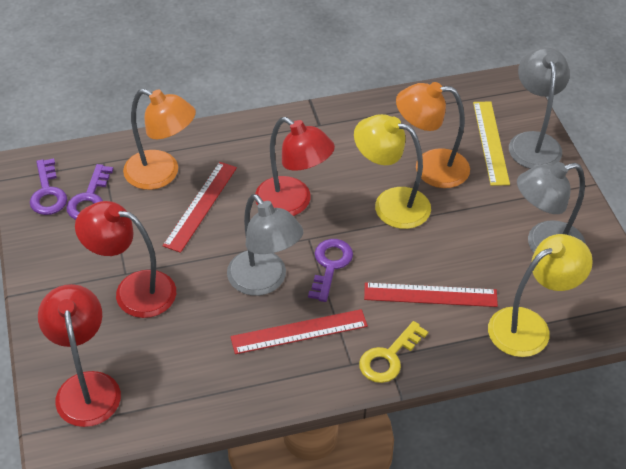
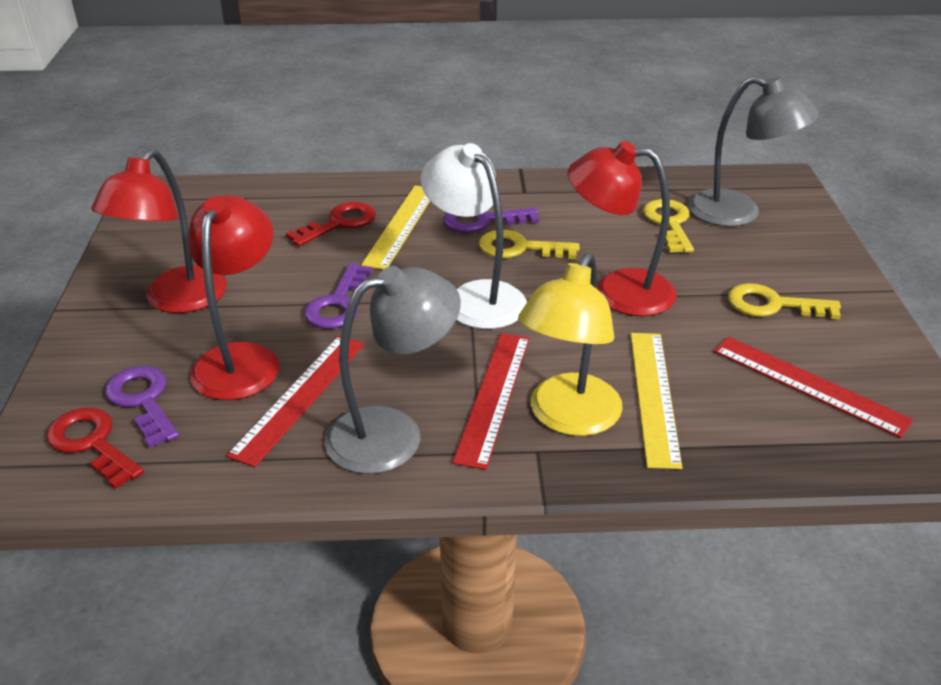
grey lamp: [227,194,303,296] [509,47,570,169] [517,162,586,253] = 3 -> [325,266,461,474] [688,76,819,227] = 2
orange lamp: [123,89,196,190] [396,82,470,188] = 2 -> none = 0
red key: none = 0 -> [46,407,144,489] [286,202,376,246] = 2
white lamp: none = 0 -> [421,143,527,329] = 1
yellow key: [359,321,428,383] = 1 -> [479,230,579,259] [643,199,694,253] [728,283,841,319] = 3
yellow lamp: [354,114,431,229] [488,234,593,357] = 2 -> [518,253,623,436] = 1
yellow ruler: [473,101,510,186] = 1 -> [361,186,430,270] [631,333,682,469] = 2

